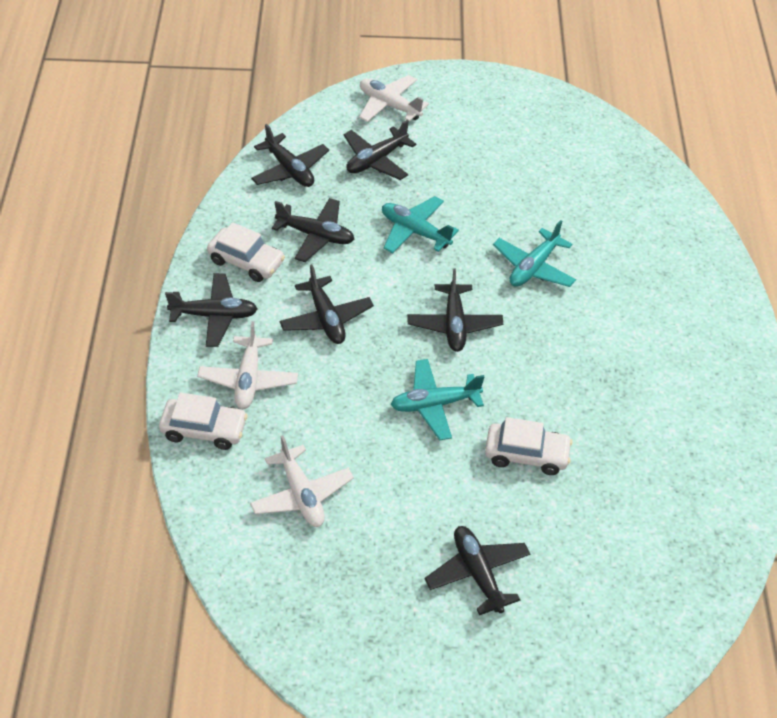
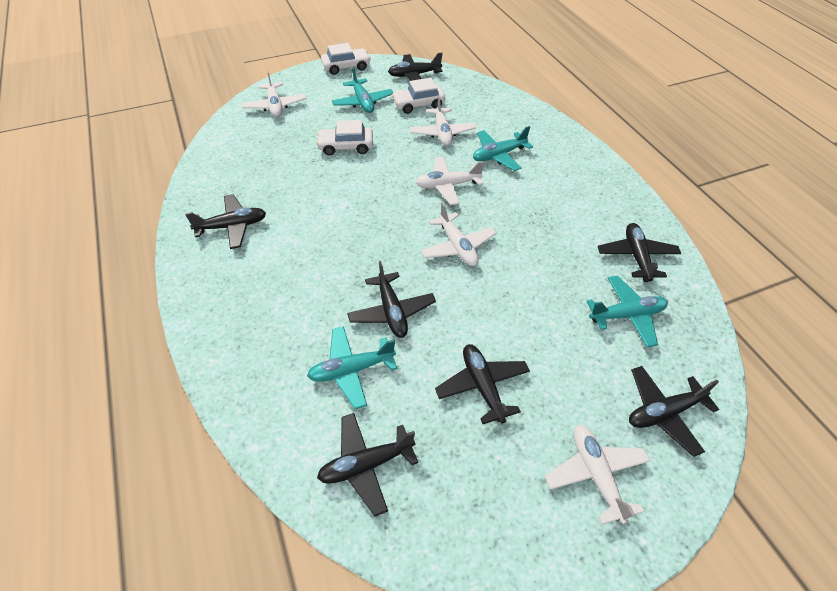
turquoise plane: [382,196,459,253] [391,359,484,440] [493,220,576,287] = 3 -> [307,326,397,409] [332,67,393,113] [473,126,533,171] [587,276,668,347] = 4
white plane: [197,321,298,409] [250,435,354,527] [359,75,429,122] = 3 -> [242,71,306,117] [410,95,476,146] [416,157,484,205] [420,202,496,266] [545,425,650,524] = 5

